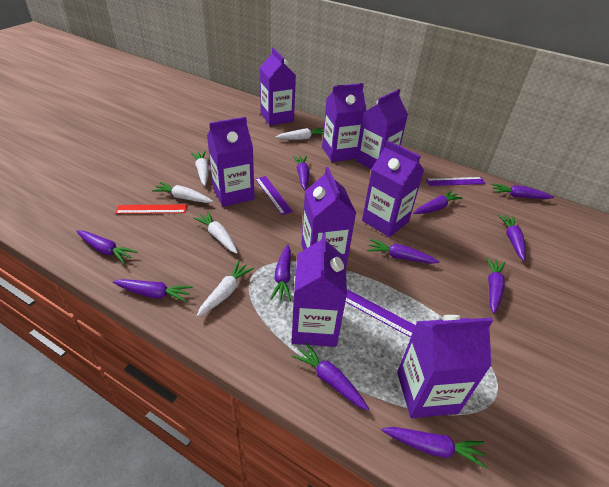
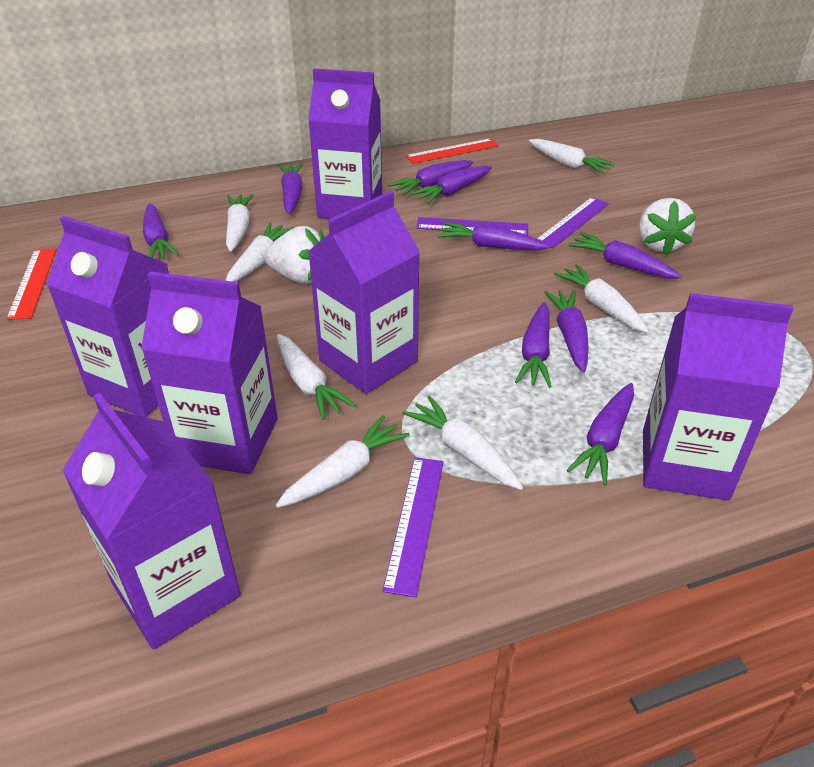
purple carrot: [76,231,138,264] [113,279,193,302] [270,244,291,301] [291,342,369,410] [293,155,309,190] [367,239,439,264] [382,427,486,469] [413,190,463,214] [487,257,505,313] [492,183,554,199] [498,214,526,261] = 11 -> [143,203,179,259] [278,163,303,214] [388,160,473,196] [410,166,492,204] [437,222,550,251] [515,302,552,388] [544,290,588,372] [567,383,634,485] [568,232,682,278] = 9
purple carton: [207,117,255,207] [260,48,296,126] [291,233,347,347] [301,167,356,266] [322,83,366,162] [356,89,408,170] [362,140,424,237] [397,315,493,418] = 8 -> [47,216,169,417] [62,393,241,649] [141,271,278,474] [308,68,382,219] [308,191,420,394] [643,293,793,501] = 6
red ruler: [115,205,187,214] = 1 -> [6,248,57,320] [406,138,499,164] = 2
white carrot: [152,182,213,203] [191,151,209,186] [193,211,238,254] [197,261,254,317] [275,128,324,140] = 5 -> [226,194,254,252] [226,222,294,282] [276,415,410,508] [277,334,356,420] [402,395,523,490] [529,139,615,174] [554,264,649,333] = 7
white strawberry: none = 0 -> [264,226,324,284] [639,198,697,256] = 2

